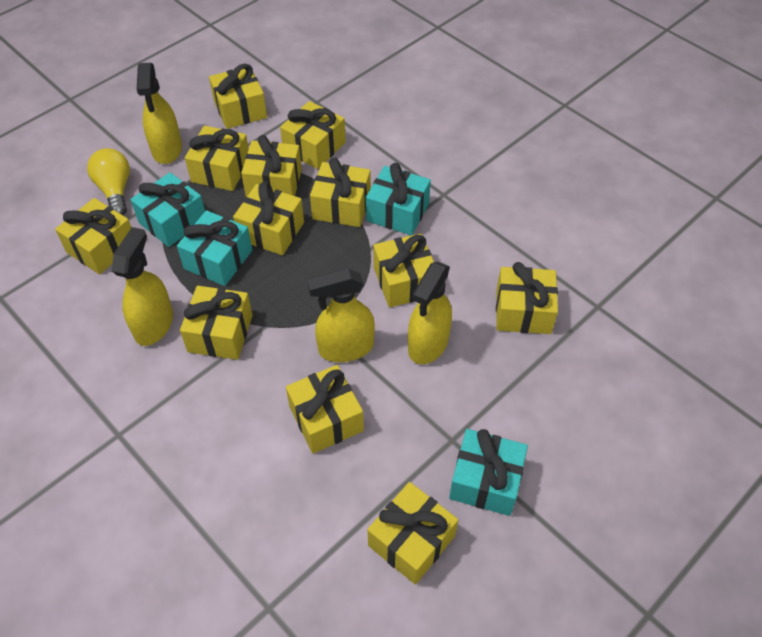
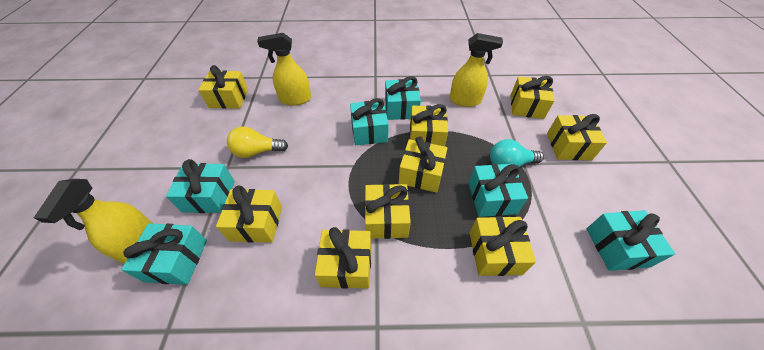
turquoise gift: [130,172,205,247] [177,210,252,286] [366,163,431,235] [449,429,528,516] = 4 -> [121,223,207,285] [166,159,235,213] [350,98,389,145] [385,76,421,120] [468,164,528,217] [587,210,675,271] = 6
turquoise light bulb: none = 0 -> [490,139,544,167] = 1
yellow gift: [55,198,131,274] [180,286,253,360] [185,126,249,191] [209,64,267,129] [233,181,304,255] [241,135,302,197] [280,101,346,169] [286,365,364,453] [310,157,371,227] [367,482,458,585] [373,233,434,307] [496,262,558,334] = 12 -> [198,65,248,109] [216,185,282,243] [315,227,371,289] [365,184,411,239] [399,136,447,193] [410,104,448,146] [469,216,536,276] [511,76,555,119] [547,114,607,160] = 9
yellow spray bottle: [112,227,173,346] [137,63,182,164] [307,268,375,362] [408,262,452,364] = 4 -> [34,179,153,263] [257,33,311,106] [450,33,503,107] = 3

